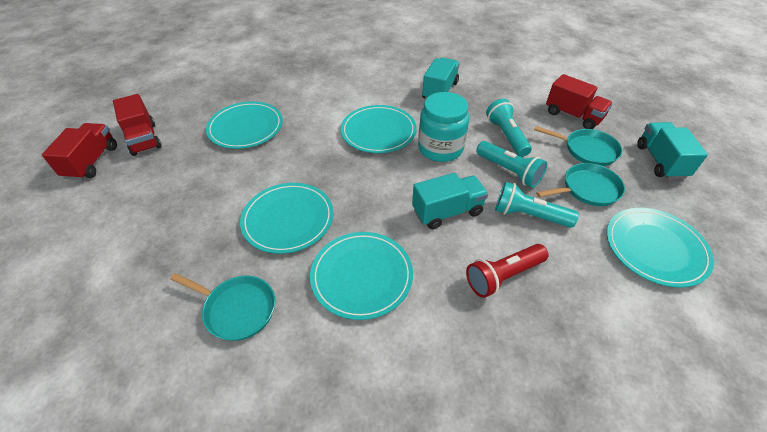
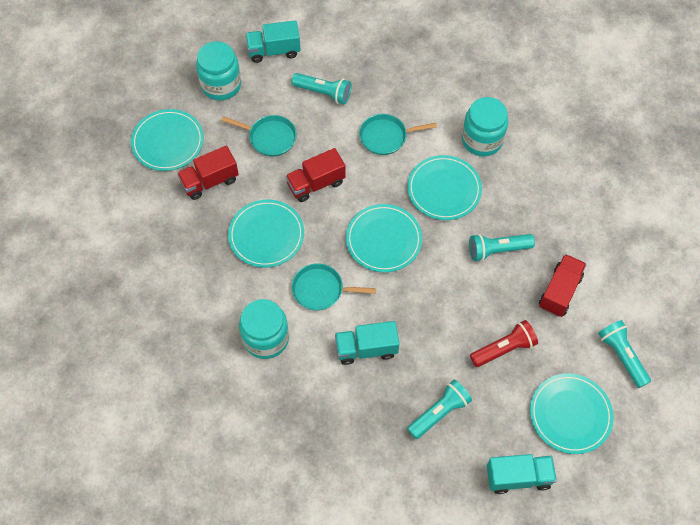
turquoise flashlight: [476,141,547,188] [486,99,532,157] [495,182,579,228] = 3 -> [292,73,351,105] [407,379,472,439] [469,234,535,261] [598,320,651,388] = 4
turquoise jar: [418,92,469,162] = 1 -> [196,41,241,100] [239,299,289,359] [462,97,508,157] = 3

